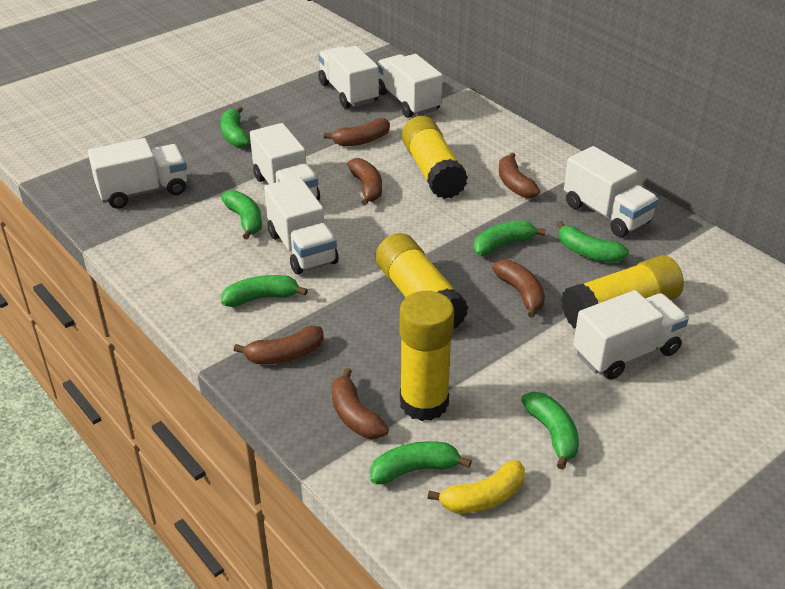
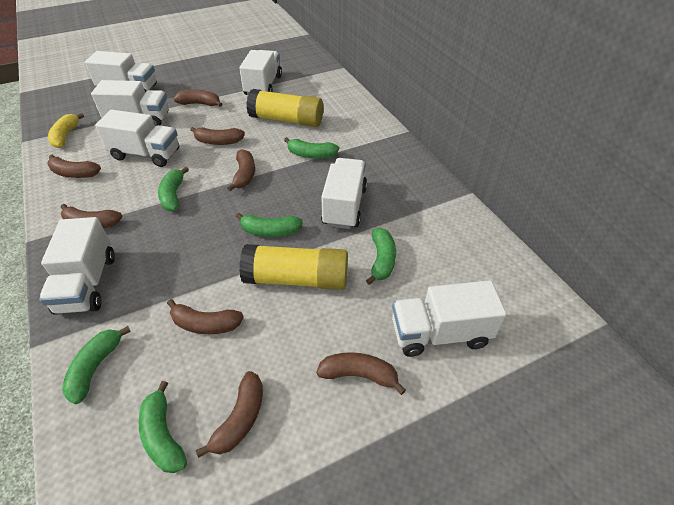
brown banana: [234,326,324,364] [324,118,390,146] [332,368,389,439] [347,158,382,205] [492,260,545,318] [499,152,540,198] = 6 -> [48,155,101,178] [61,204,123,229] [167,299,244,334] [174,89,222,107] [191,127,245,145] [196,371,263,458] [227,149,255,191] [316,352,406,395] = 8
green banana: [221,106,250,148] [221,190,262,240] [221,275,308,307] [370,441,472,484] [473,221,546,256] [521,392,579,470] [557,221,629,262] = 7 -> [62,326,131,404] [139,381,187,473] [158,167,189,211] [236,213,303,237] [284,137,339,159] [366,228,396,285] = 6
yellow glue stick: [376,233,468,329] [400,291,454,421] [402,116,468,199] [561,255,684,329] = 4 -> [239,244,348,290] [246,89,323,127] = 2

